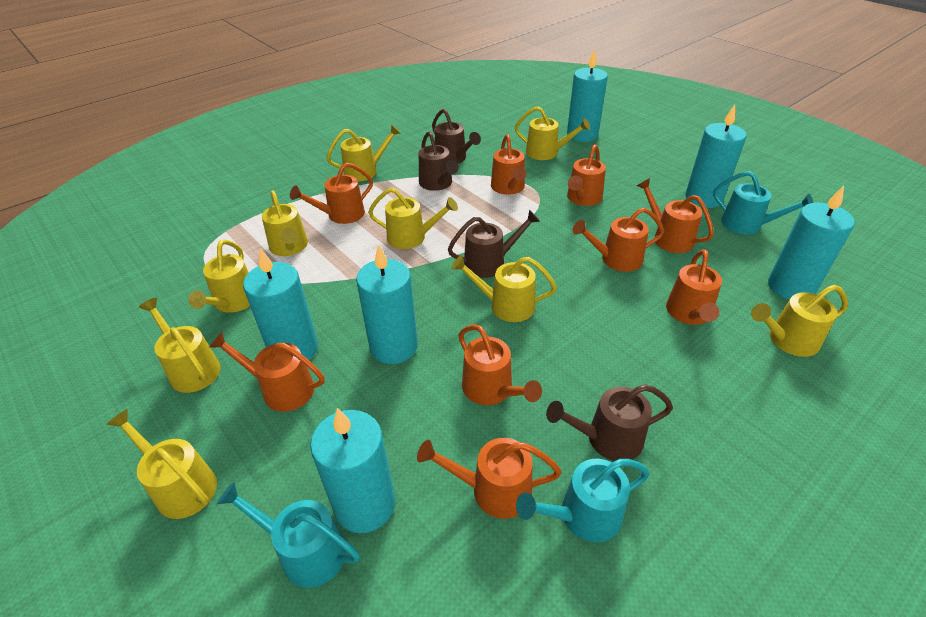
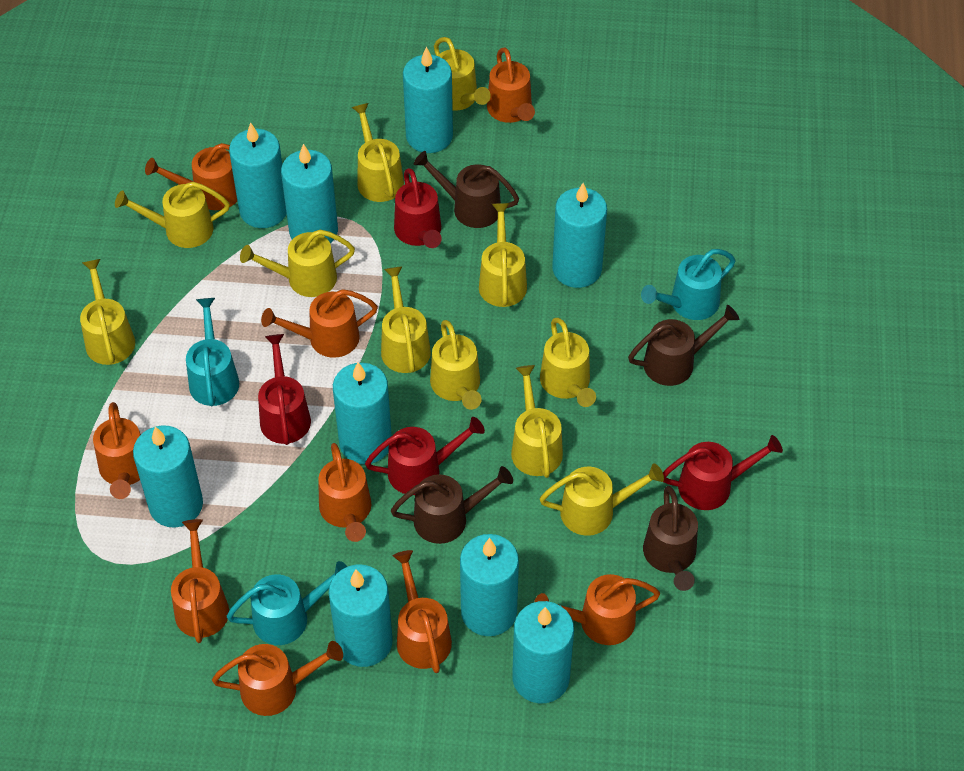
red watering can: none = 0 -> [258,334,311,445] [365,417,485,495] [394,168,442,248] [663,435,783,510] = 4
turquoise candle: [243,248,318,360] [310,408,395,533] [356,244,418,364] [567,49,608,142] [685,105,747,208] [768,186,855,300] = 6 -> [133,425,203,528] [229,122,287,228] [281,144,338,243] [329,565,393,667] [333,362,392,464] [403,47,453,153] [460,534,519,636] [512,601,574,703] [552,183,607,288] = 9
yellow watering can: [106,409,217,519] [139,298,221,393] [188,240,250,313] [262,190,308,256] [326,124,401,182] [368,188,458,249] [451,255,557,322] [515,106,590,160] [751,285,848,357] = 9 -> [80,259,135,365] [115,182,230,248] [240,230,355,297] [352,103,404,202] [381,266,431,373] [430,320,482,410] [434,37,491,111] [479,203,527,307] [511,365,563,478] [540,318,596,407] [540,463,664,536] = 11

